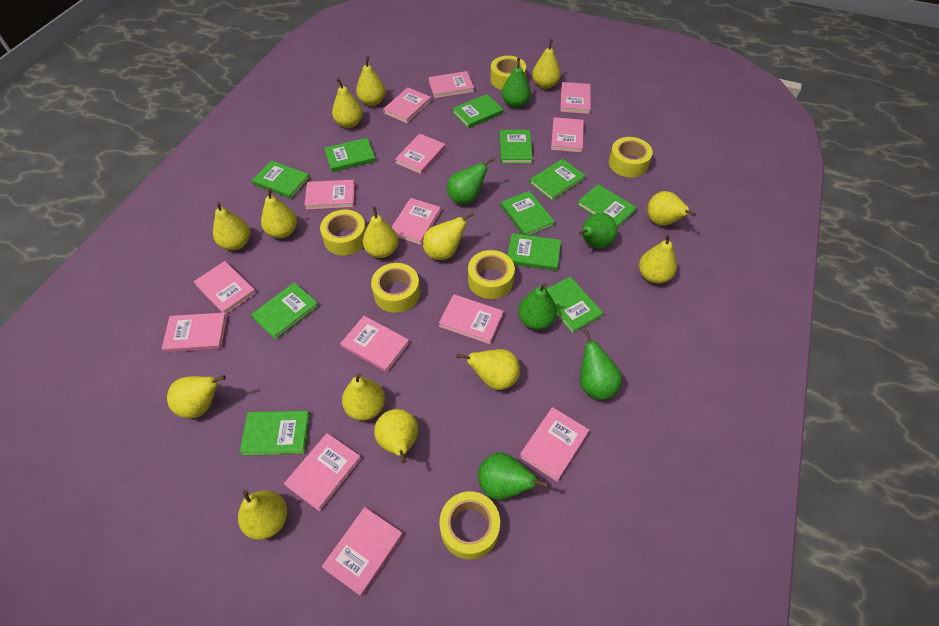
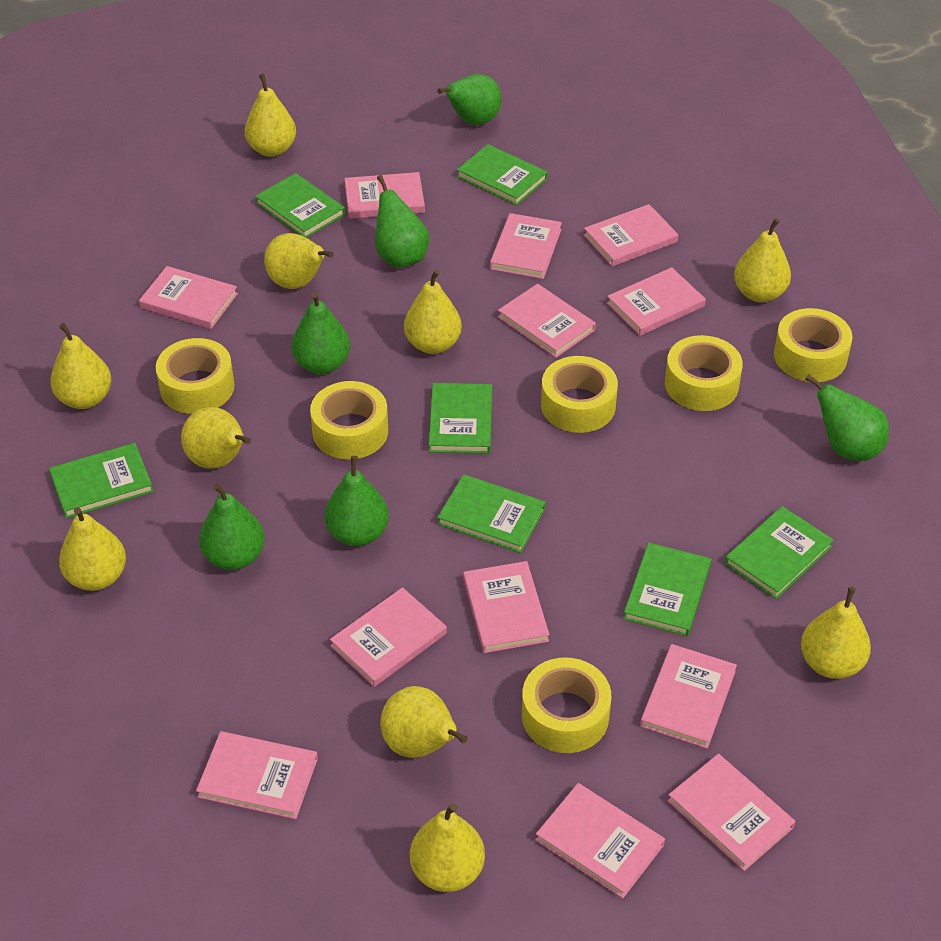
green book: [239,411,310,456] [251,283,319,340] [252,160,310,199] [324,138,376,172] [453,94,503,128] [499,130,533,164] [501,191,555,236] [508,233,561,271] [529,159,585,201] [547,276,603,333] [578,184,637,228] = 11 -> [49,443,153,518] [255,173,345,238] [429,383,492,454] [437,474,546,553] [457,144,548,205] [623,542,711,636] [725,506,834,599] = 7
pink book: [162,313,227,352] [193,261,256,315] [284,433,361,511] [304,180,355,210] [321,507,403,596] [340,316,409,372] [383,87,431,123] [392,198,441,245] [395,134,445,174] [428,71,474,98] [439,294,503,344] [520,407,589,482] [551,117,584,153] [560,82,591,114] = 14 -> [139,266,238,329] [196,731,318,819] [330,587,447,687] [345,172,425,219] [463,561,550,653] [490,213,562,279] [498,284,596,358] [536,783,665,899] [584,204,678,266] [607,267,706,336] [640,644,737,749] [668,754,795,871] = 12
yellow pear: [167,375,226,418] [213,201,250,250] [238,490,287,540] [261,188,297,238] [332,78,363,128] [342,373,385,421] [356,56,386,106] [362,206,398,258] [374,409,418,463] [423,212,474,260] [456,349,520,390] [532,39,561,89] [639,233,677,284] [647,191,696,226] = 14 -> [50,323,112,409] [59,507,126,591] [181,407,251,469] [245,74,296,157] [264,233,334,289] [380,686,468,758] [404,269,462,354] [410,803,485,892] [734,218,791,302] [801,586,871,679] = 10

